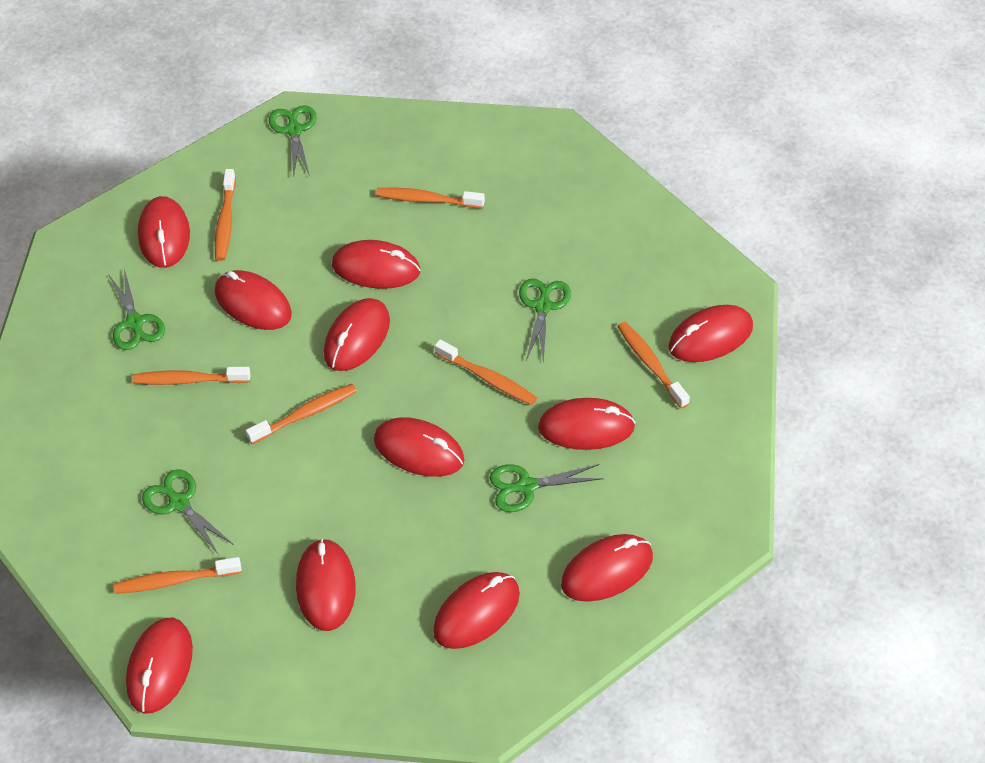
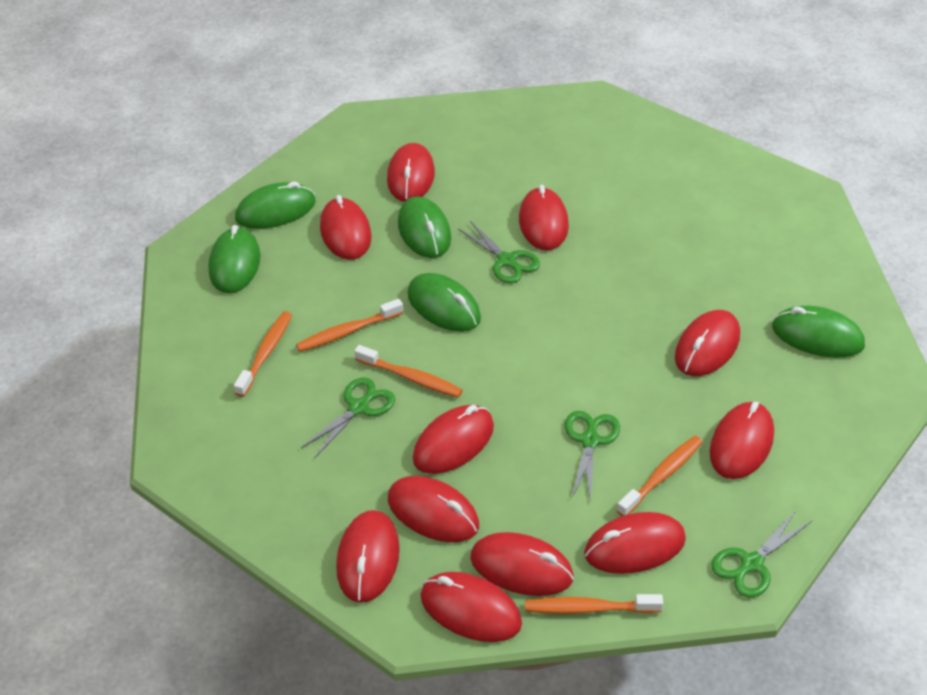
green mouse: none = 0 -> [209,225,260,293] [235,181,316,229] [398,196,451,258] [407,273,481,332] [772,306,865,358] = 5
green scissors: [109,269,165,350] [142,469,234,555] [269,105,317,178] [490,464,604,512] [519,278,571,364] = 5 -> [301,377,395,457] [458,221,540,283] [565,411,620,502] [711,511,812,597] = 4
orange toothbrush: [114,557,242,594] [132,367,251,385] [215,169,236,261] [246,384,357,444] [376,188,485,208] [435,339,537,405] [617,322,690,409] = 7 -> [234,311,292,397] [296,299,403,352] [354,345,463,398] [525,594,663,614] [616,436,703,516] = 5

